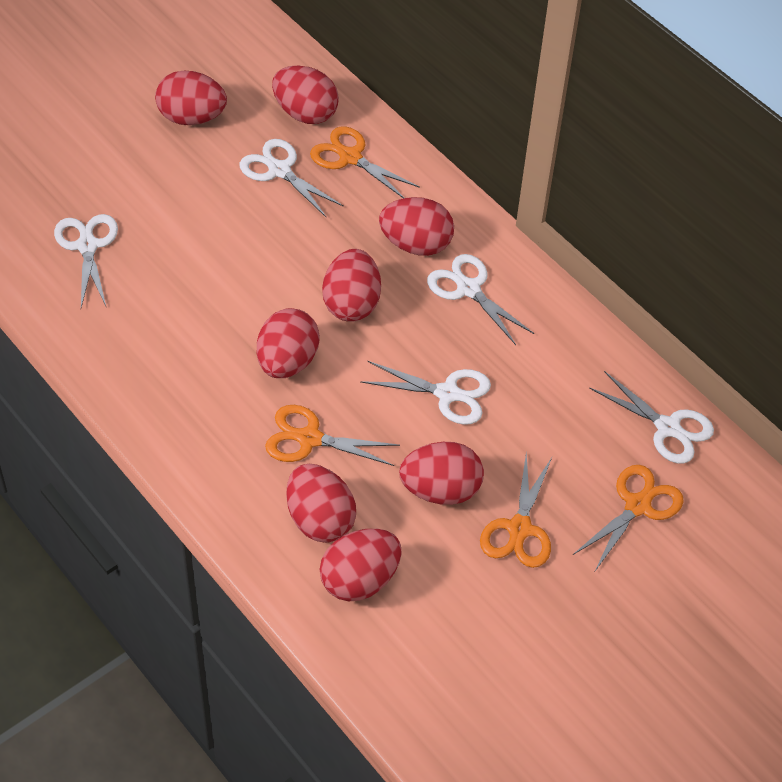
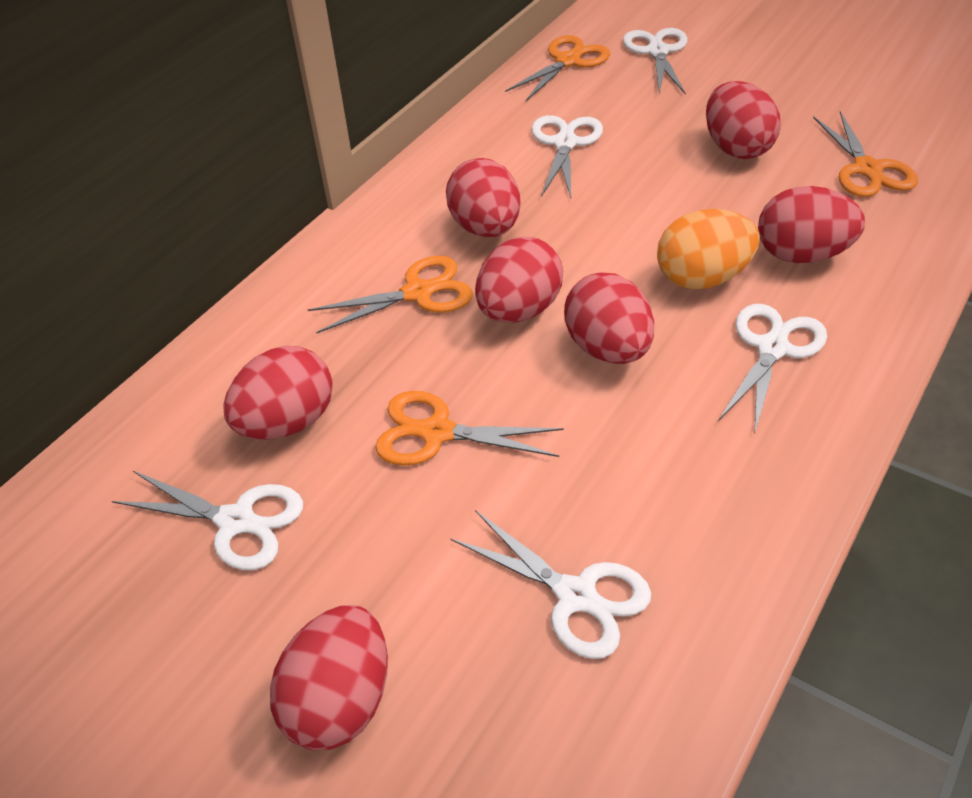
orange egg: none = 0 -> [657,209,760,289] = 1
red egg: [155,71,227,125] [257,308,320,378] [272,66,339,124] [286,464,356,543] [320,529,402,601] [322,249,381,322] [379,197,454,256] [399,442,484,505] = 8 -> [224,346,333,439] [270,605,388,750] [446,158,520,237] [475,237,563,322] [564,272,654,364] [706,81,780,159] [758,186,865,263] = 7

